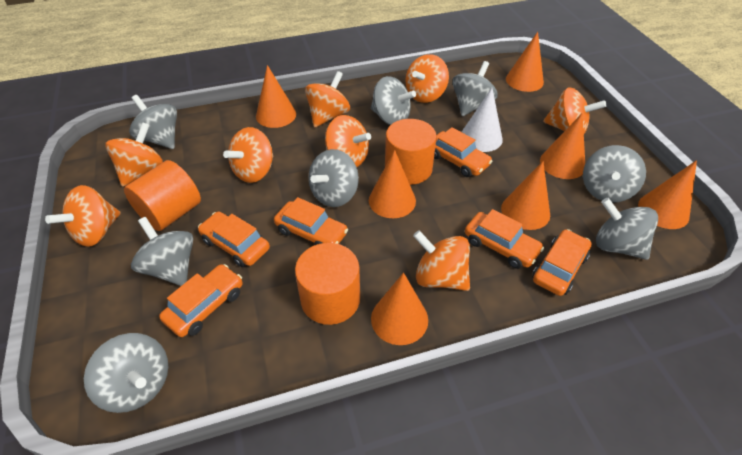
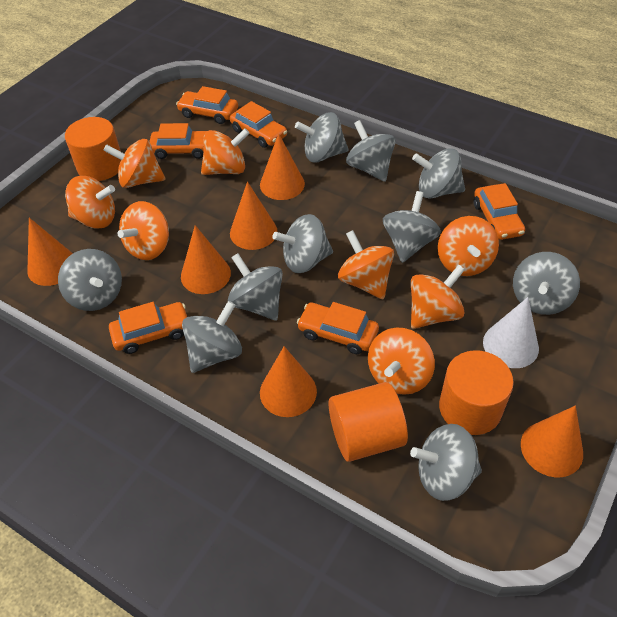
grey spinning top: [84,333,168,413] [129,95,177,149] [131,217,193,286] [309,149,359,207] [371,76,416,125] [452,61,498,116] [583,145,646,203] [596,198,658,260] = 8 -> [58,249,122,311] [182,301,242,373] [228,253,283,320] [272,214,333,273] [295,112,349,162] [346,120,396,182] [383,191,441,263] [410,424,482,501] [412,148,465,199] [513,252,580,315] = 10
orange cone: [256,65,296,128] [369,150,416,218] [371,273,428,345] [501,161,550,230] [506,32,544,92] [540,113,585,179] [638,160,697,229] = 7 -> [27,218,73,286] [181,225,231,294] [230,182,278,250] [260,133,305,200] [260,346,317,417] [521,406,583,477] = 6

